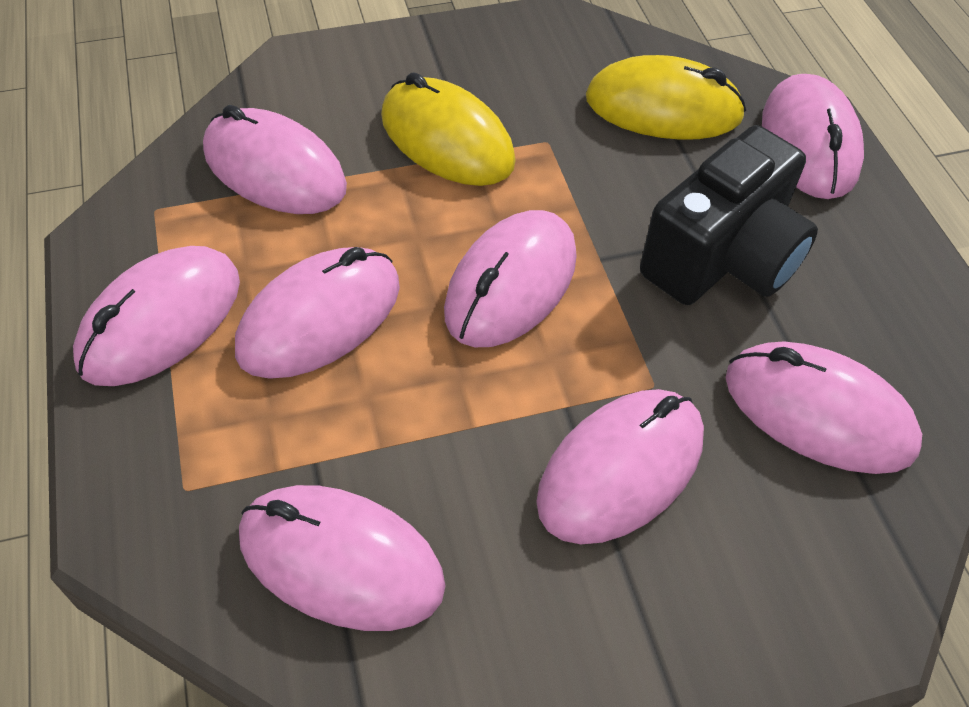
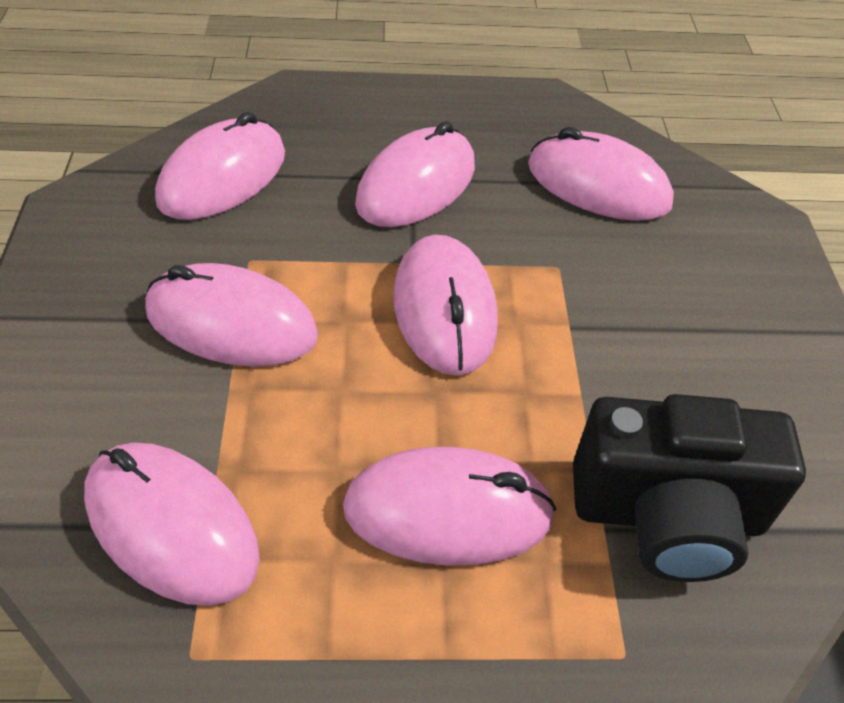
pink mouse: [73,246,240,386] [203,105,347,214] [235,247,400,378] [239,485,446,631] [444,210,577,347] [536,389,704,544] [725,341,922,474] [762,74,864,199] = 8 -> [84,443,260,606] [145,263,318,367] [155,112,285,220] [343,447,556,566] [355,121,475,227] [393,235,498,375] [528,127,674,221] = 7
yellow mouse: [381,72,516,186] [586,55,746,140] = 2 -> none = 0

